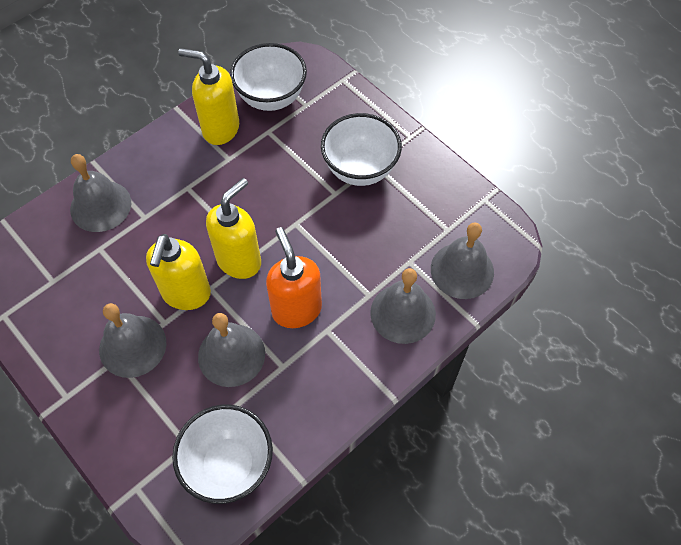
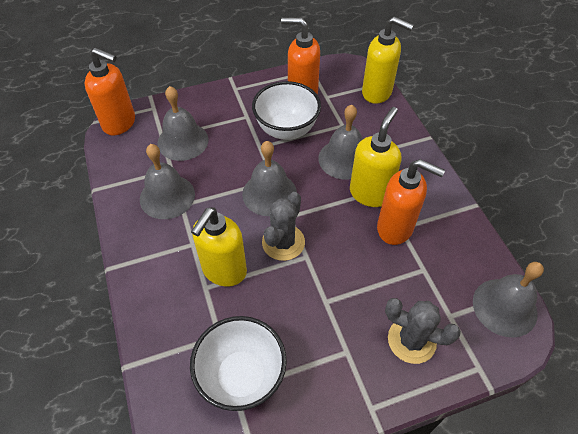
grey cactus: none = 0 -> [262,192,305,261] [385,298,461,364] = 2
orange soap dispenser: [266,227,322,328] = 1 -> [85,48,135,135] [281,17,320,95] [377,159,445,245] = 3
white bowl: [172,405,273,504] [230,43,307,111] [321,113,402,186] = 3 -> [190,316,287,411] [252,81,321,140] = 2

